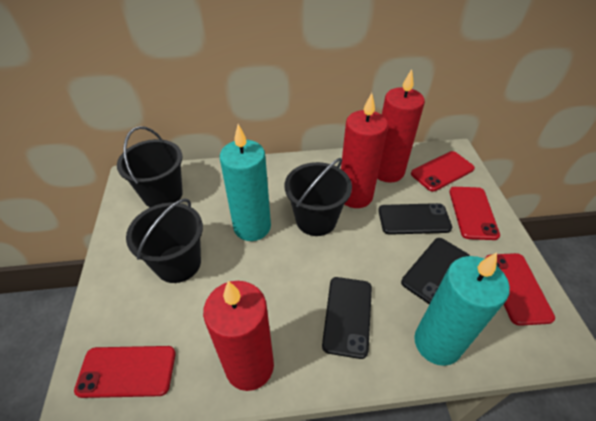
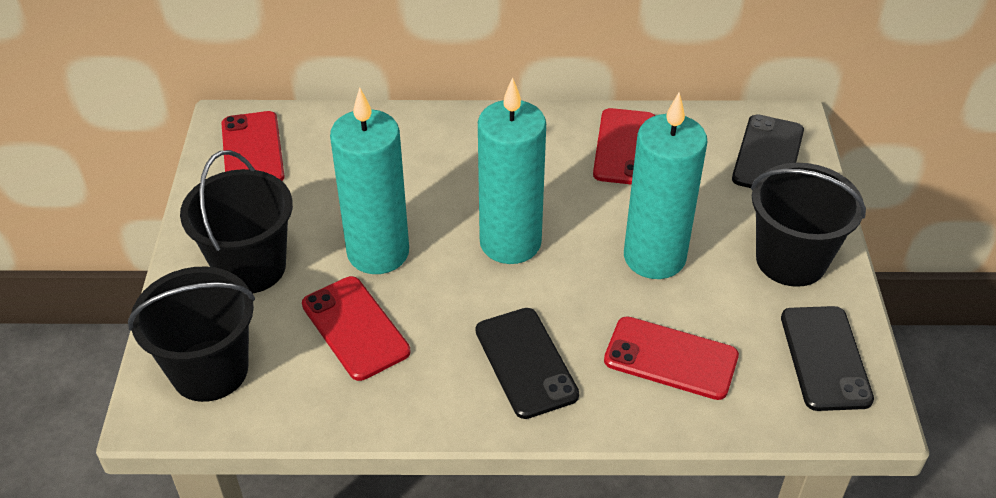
red candle: [203,281,274,391] [341,93,388,208] [377,69,425,183] = 3 -> none = 0
turquoise candle: [220,124,271,241] [414,252,510,366] = 2 -> [330,87,409,274] [478,77,546,264] [624,92,707,279] = 3

